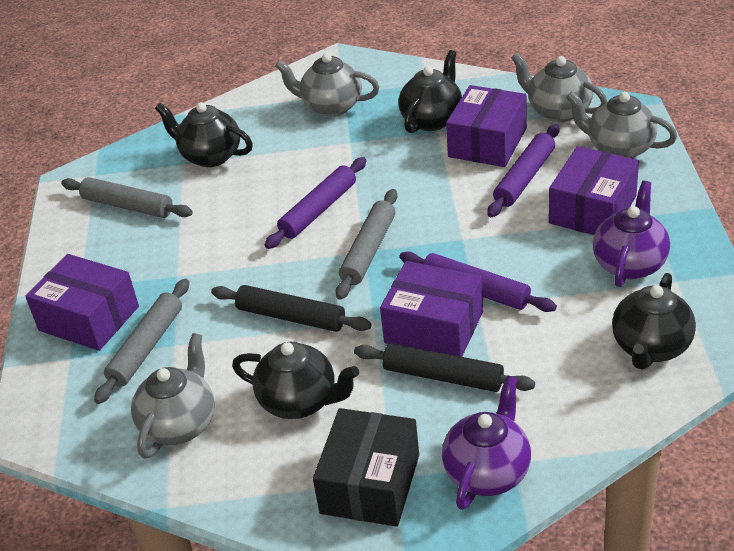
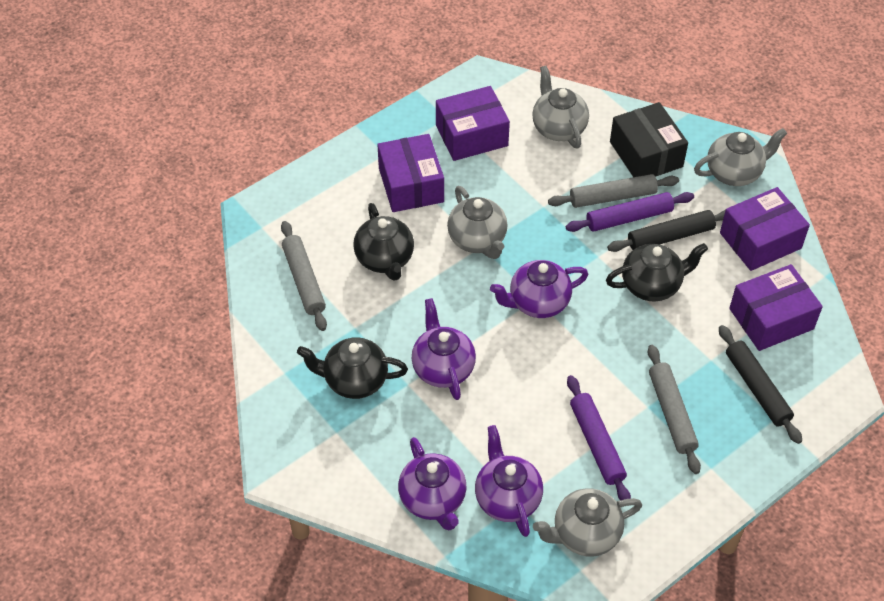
black teapot: [155,102,253,167] [232,342,359,419] [398,50,462,133] [612,273,696,370] = 4 -> [297,337,408,399] [353,203,414,281] [606,243,708,301] = 3
purple rolling pin: [265,157,367,249] [399,252,557,312] [488,124,559,217] = 3 -> [566,192,694,232] [567,375,631,500] = 2
purple teapot: [442,375,531,510] [593,181,670,287] = 2 -> [398,437,467,530] [411,298,476,400] [475,425,543,537] [490,260,588,318] = 4

